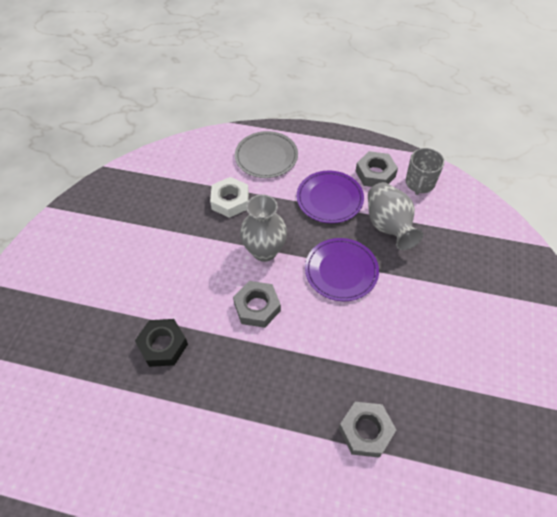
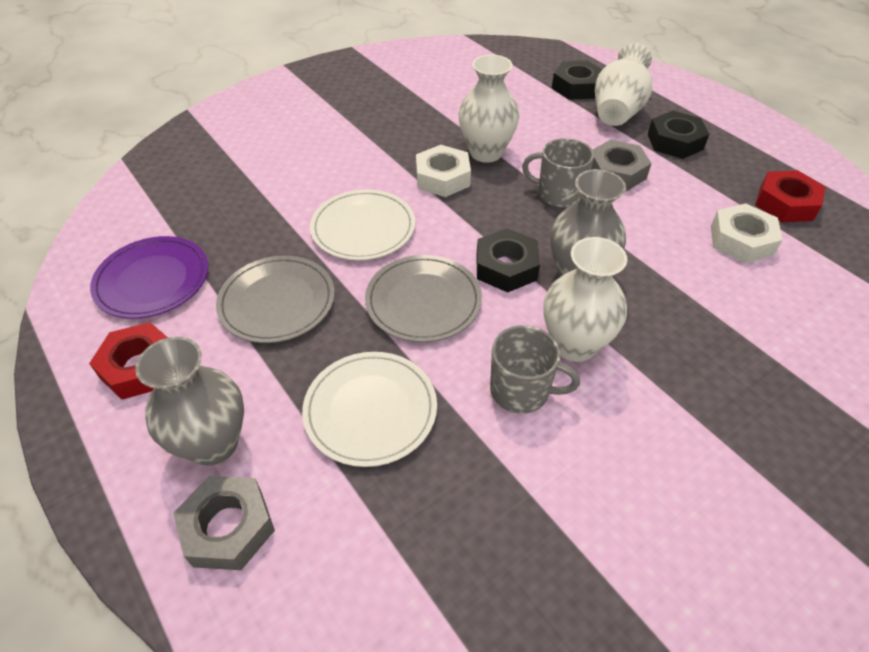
black nut: [135,319,188,367] = 1 -> [477,228,540,292] [552,60,603,100] [648,111,709,159] = 3
grey mug: [406,148,445,195] = 1 -> [490,325,580,414] [522,138,594,207] = 2
grey nut: [233,281,281,328] [339,402,396,458] [356,151,398,187] = 3 -> [173,476,275,570] [591,140,651,191] = 2
grey plate: [235,131,298,178] = 1 -> [216,256,335,343] [365,255,482,342] = 2
purple plate: [297,171,364,223] [305,238,379,301] = 2 -> [90,236,208,319] = 1
red nut: none = 0 -> [89,322,168,400] [755,171,825,222] = 2
white nut: [210,177,249,218] = 1 -> [416,145,471,197] [711,203,783,263] = 2
white plate: none = 0 -> [302,352,437,467] [310,189,415,260] = 2
white vase: none = 0 -> [458,55,520,163] [543,237,627,362] [595,43,652,126] = 3

